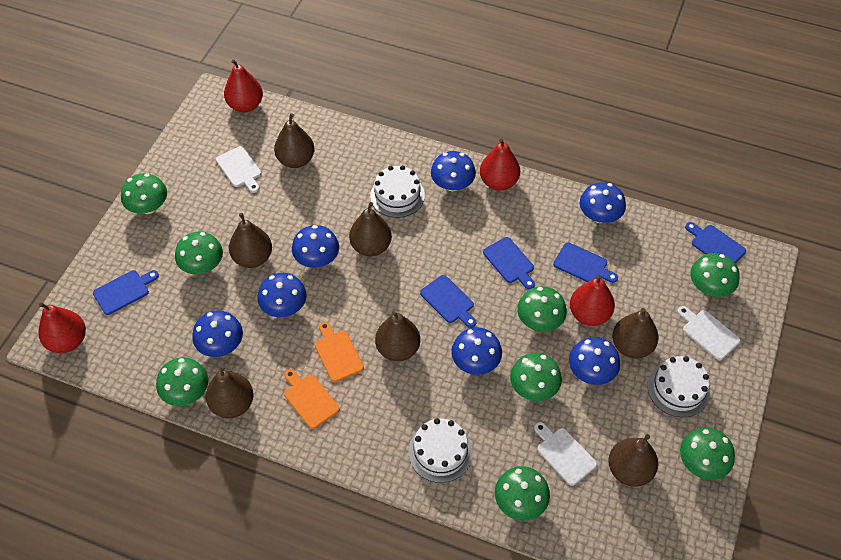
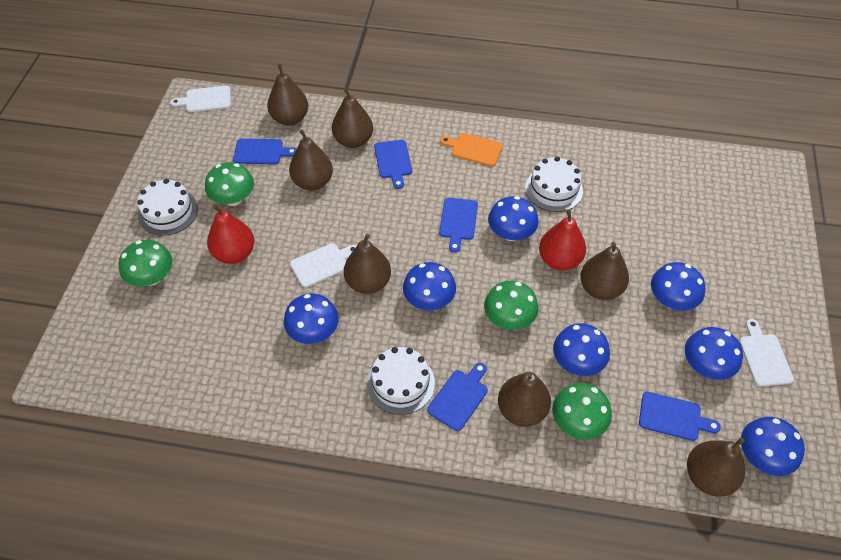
green mushroom: [121,173,167,214] [156,357,208,406] [175,232,223,274] [495,466,550,521] [510,353,562,401] [517,286,567,332] [680,428,735,480] [690,253,740,297] = 8 -> [118,240,172,287] [205,162,254,206] [484,280,539,330] [552,383,612,440] = 4
orange cutting board: [284,369,340,429] [315,322,364,382] = 2 -> [440,133,503,166] = 1
red pear: [38,303,86,353] [224,59,263,112] [480,138,520,190] [570,275,615,326] = 4 -> [207,205,254,264] [539,209,586,271] = 2

